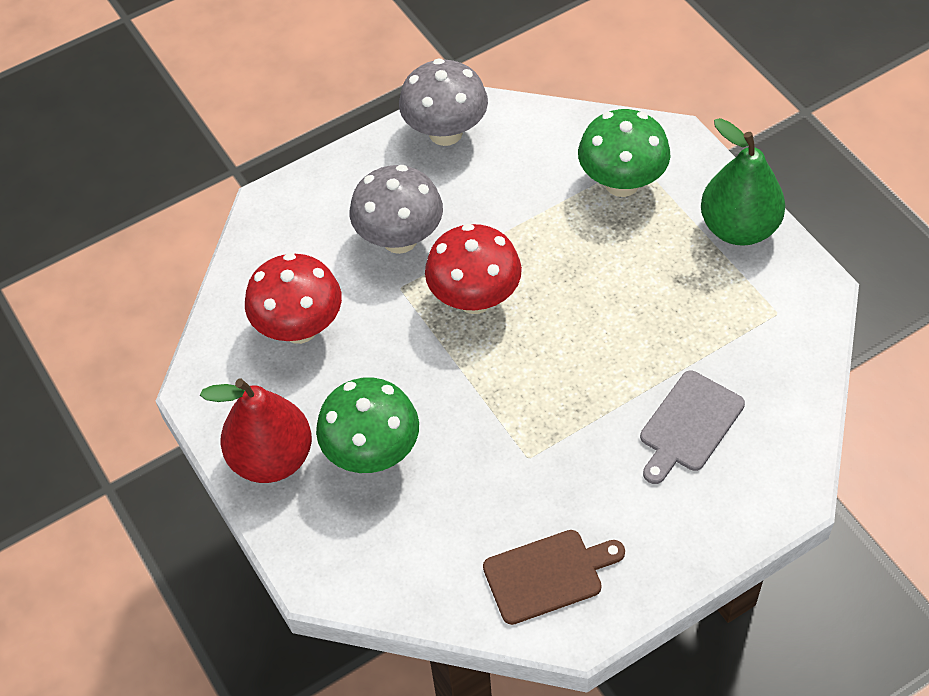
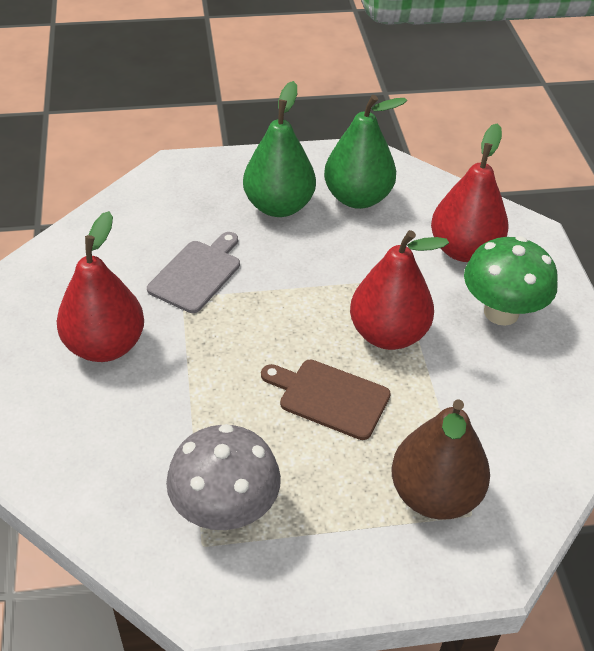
brown pear: none = 0 -> [391,399,490,520] = 1
green mushroom: [316,378,419,473] [578,109,671,197] = 2 -> [464,236,558,326] = 1
green pear: [701,118,785,246] = 1 -> [243,81,316,217] [324,95,407,209] = 2
grey mushroom: [350,165,443,254] [399,58,488,146] = 2 -> [166,424,281,530] = 1
red mushroom: [245,253,342,344] [425,224,522,314] = 2 -> none = 0
red pear: [200,378,312,483] = 1 -> [57,211,144,362] [350,230,449,350] [431,123,509,262] = 3

